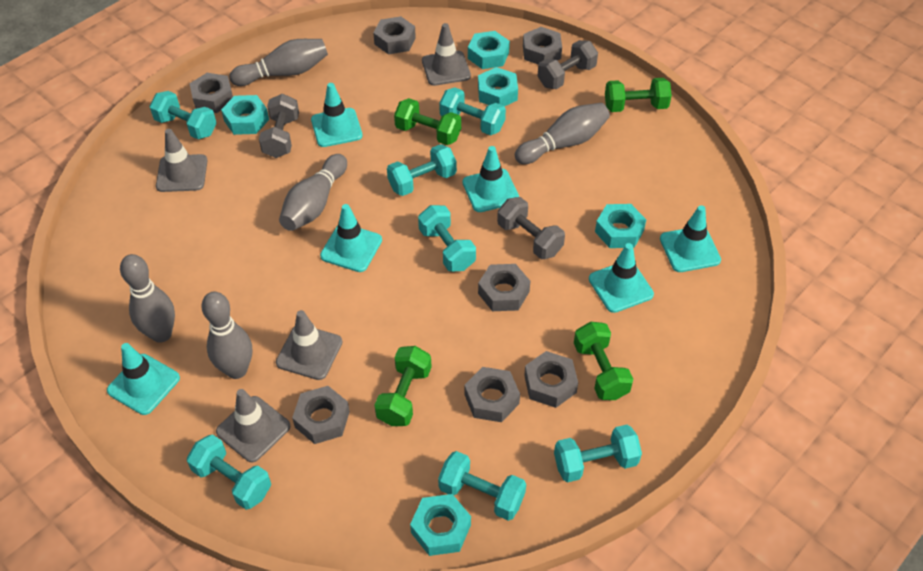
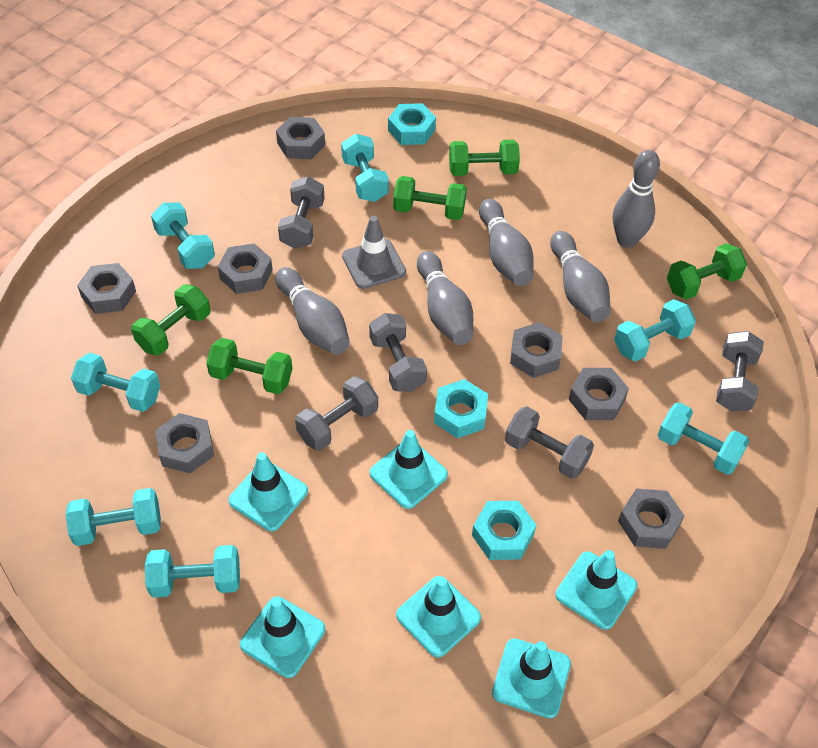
green dumbbell: [375,346,432,426] [394,98,461,145] [574,322,633,400] [605,78,672,112] = 4 -> [131,284,210,356] [206,338,293,394] [393,176,467,220] [449,140,520,176] [667,243,747,300] = 5
grey dumbbell: [259,94,299,158] [497,197,565,259] [538,40,598,89] = 3 -> [278,176,325,249] [295,376,378,451] [369,313,427,392] [505,406,594,479] [716,331,764,412] = 5
grey traffic cone: [156,129,208,192] [216,389,291,462] [276,310,342,380] [422,23,471,86] = 4 -> [342,216,406,289] = 1
turquoise nut: [221,95,269,135] [410,494,471,556] [468,31,510,69] [478,67,518,106] [595,204,646,248] = 5 -> [388,103,436,145] [434,379,488,438] [472,501,536,560] = 3

